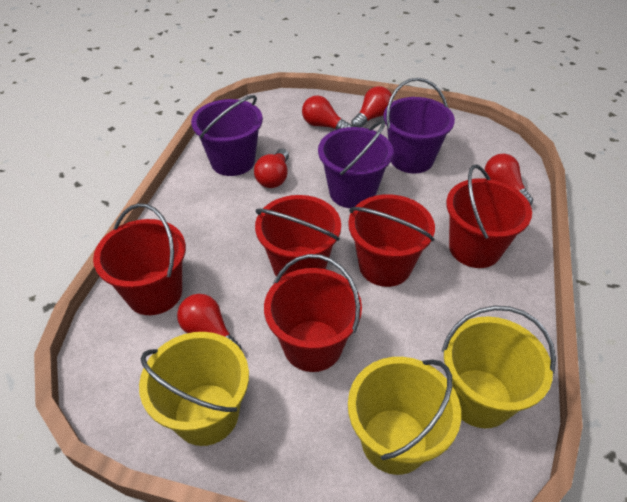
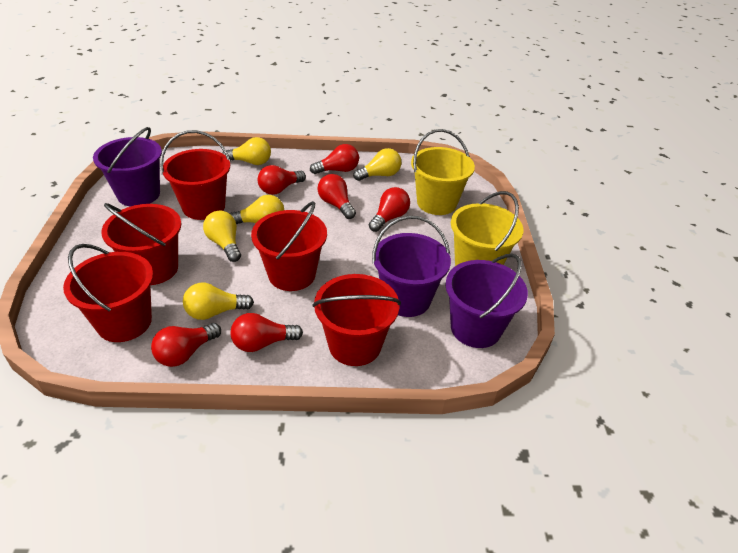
red light bulb: [177,294,242,349] [254,149,289,188] [302,95,352,130] [351,86,393,127] [485,154,533,206] = 5 -> [151,323,221,367] [231,313,303,352] [258,165,306,195] [310,144,359,174] [318,174,356,219] [369,187,410,232] = 6
yellow bucket: [139,332,249,446] [348,357,461,475] [442,306,556,428] = 3 -> [411,129,475,215] [451,191,523,266] = 2
yellow light bulb: none = 0 -> [183,283,254,320] [203,211,241,262] [222,137,271,165] [229,195,284,224] [353,148,401,181] = 5

